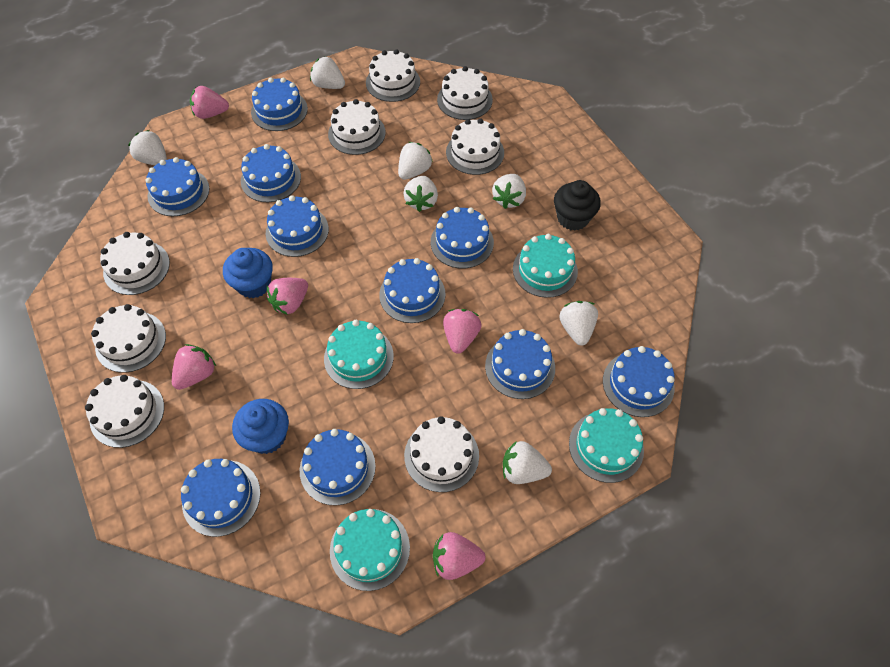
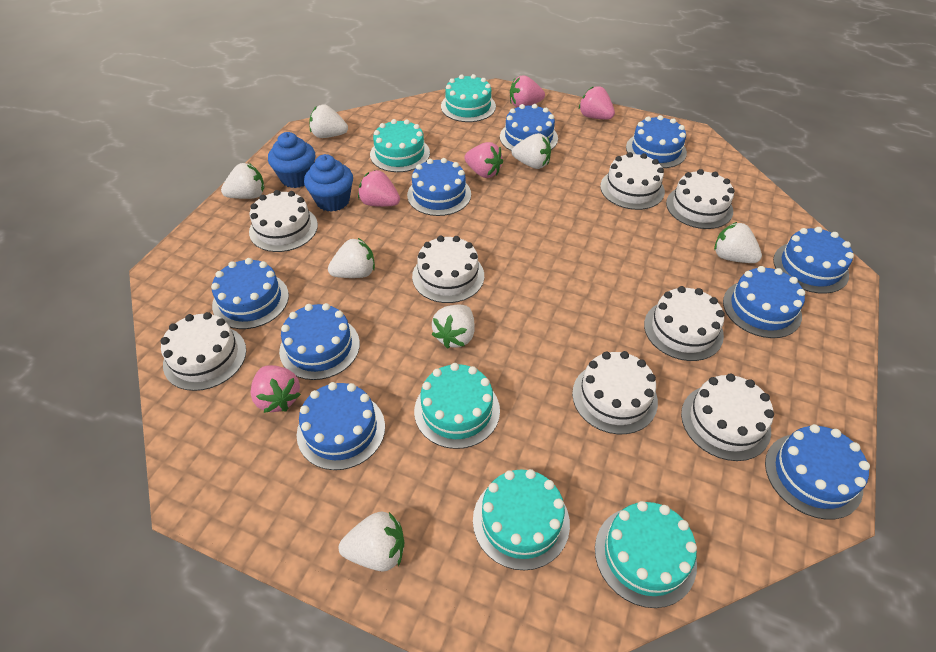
black cupcake: [554,180,601,231] = 1 -> none = 0
blue cake: [145,157,210,216] [181,459,261,537] [241,144,301,202] [251,78,308,131] [266,195,329,257] [300,429,376,506] [379,258,446,323] [431,207,494,269] [485,329,555,399] [603,346,675,417] = 10 -> [211,258,289,329] [279,303,360,380] [297,382,385,470] [407,158,471,216] [500,104,558,151] [626,115,687,168] [723,266,805,338] [765,424,870,520] [773,227,854,294] = 9
turquoise cake: [324,320,394,389] [330,509,410,591] [513,234,578,298] [569,408,644,483] = 4 -> [370,119,430,172] [414,363,500,449] [441,74,496,122] [473,469,570,570] [595,501,697,608] = 5

